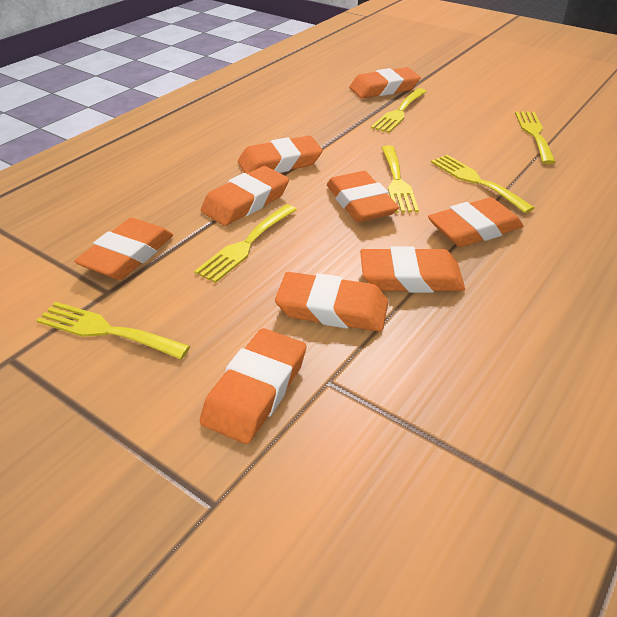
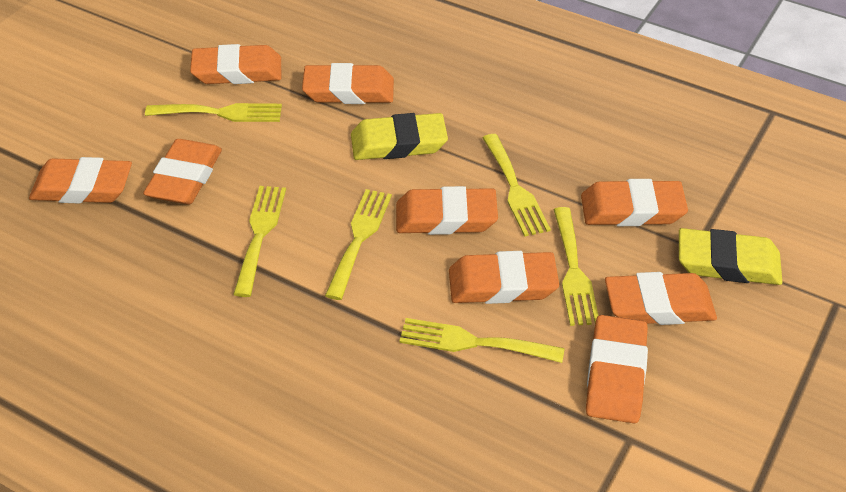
yellow eraser: none = 0 -> [351,113,448,160] [679,228,783,285] = 2

